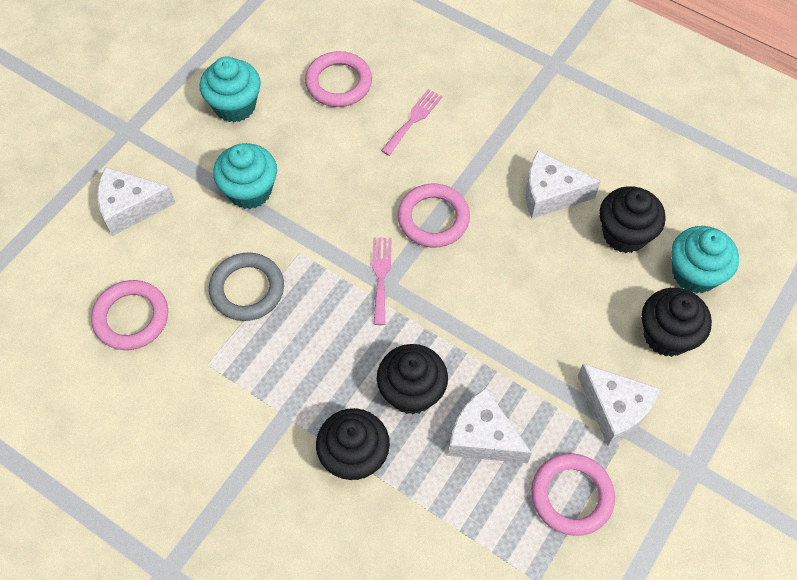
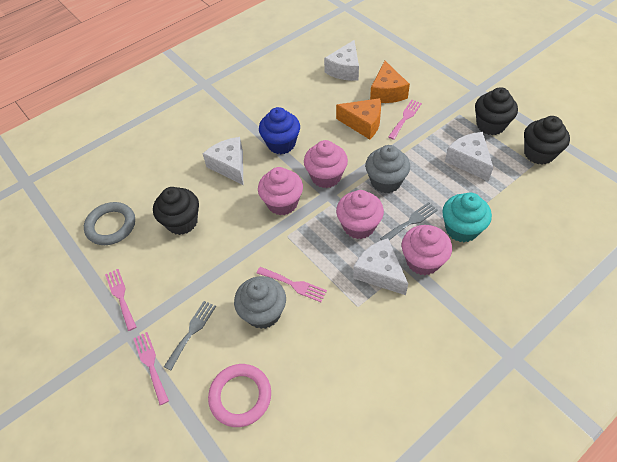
black cupcake: [316,408,390,480] [377,344,448,414] [599,186,666,253] [642,288,712,357] = 4 -> [153,187,199,235] [475,87,518,135] [524,116,570,165] = 3
blue cupcake: none = 0 -> [259,107,300,154] = 1
grey cupcake: none = 0 -> [234,276,286,329] [365,145,410,193] = 2
grey fork: none = 0 -> [164,301,216,370] [380,202,438,240] = 2
orange cheese: none = 0 -> [336,98,381,139] [370,61,410,103] = 2
pink cupcake: none = 0 -> [258,167,303,215] [304,140,348,188] [336,190,384,239] [402,225,452,275] = 4
pink fork: [372,237,392,325] [381,89,442,156] = 2 -> [105,269,136,331] [133,332,169,405] [256,267,327,302] [388,100,422,140] = 4
pink ring: [91,280,168,350] [305,51,372,107] [398,184,470,247] [531,453,615,536] = 4 -> [208,364,271,427] = 1
turquoise cupcake: [200,56,261,123] [213,143,277,209] [671,226,739,294] = 3 -> [442,193,492,242] = 1

